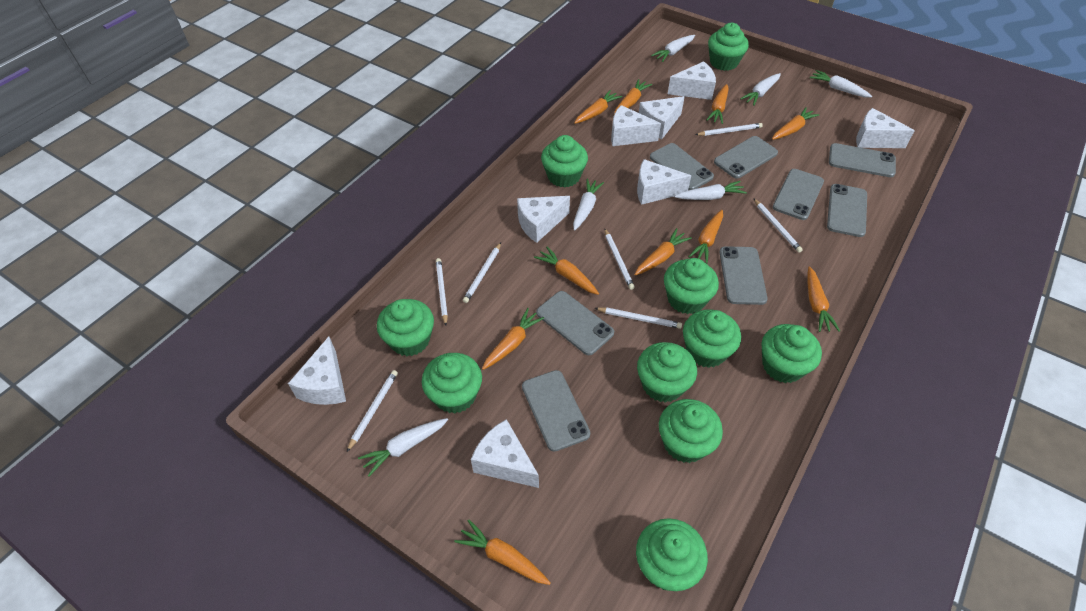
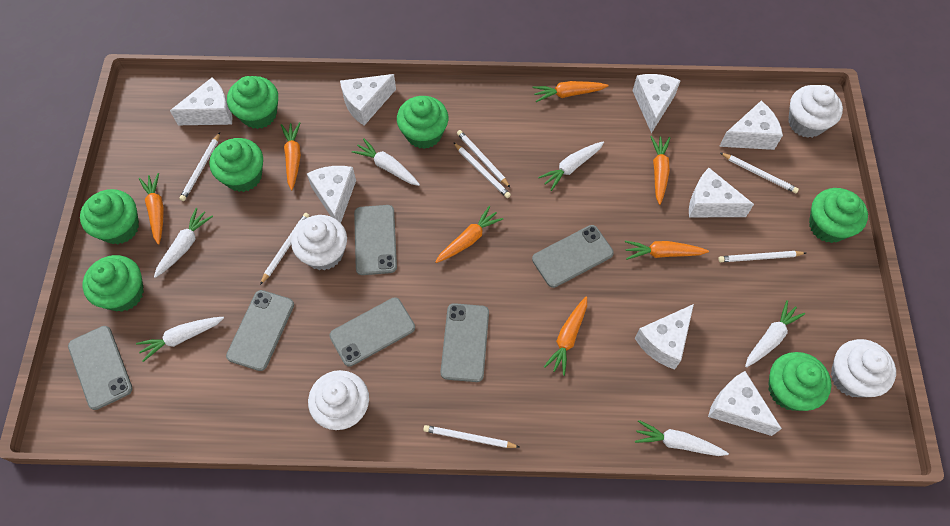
green cupcake: [377,299,434,356] [422,353,482,414] [541,135,588,188] [636,518,708,591] [637,342,697,403] [659,399,723,463] [664,258,719,314] [683,310,741,368] [708,23,749,71] [761,324,822,383] = 10 -> [80,189,139,244] [83,255,144,312] [209,138,263,192] [227,76,278,129] [397,96,448,149] [768,352,832,411] [809,188,868,243] = 7
grey phone: [522,370,590,452] [536,291,614,355] [650,143,714,190] [714,136,778,179] [719,246,768,305] [773,169,824,220] [827,184,867,237] [829,143,896,177] = 8 -> [68,326,133,410] [226,290,294,371] [329,297,415,367] [354,205,397,275] [440,303,489,382] [532,225,614,288] = 6
orange carrot: [454,519,551,585] [482,308,544,370] [534,247,599,295] [574,90,622,124] [614,79,652,114] [634,228,692,275] [688,210,723,263] [706,84,729,124] [772,107,820,140] [808,266,840,332] = 10 -> [139,173,164,245] [281,122,301,190] [435,206,503,263] [533,81,609,102] [544,297,587,376] [625,241,709,260] [650,136,670,205] = 7
white cupcake: none = 0 -> [291,215,347,270] [308,370,369,430] [788,85,843,138] [831,339,896,397] = 4

